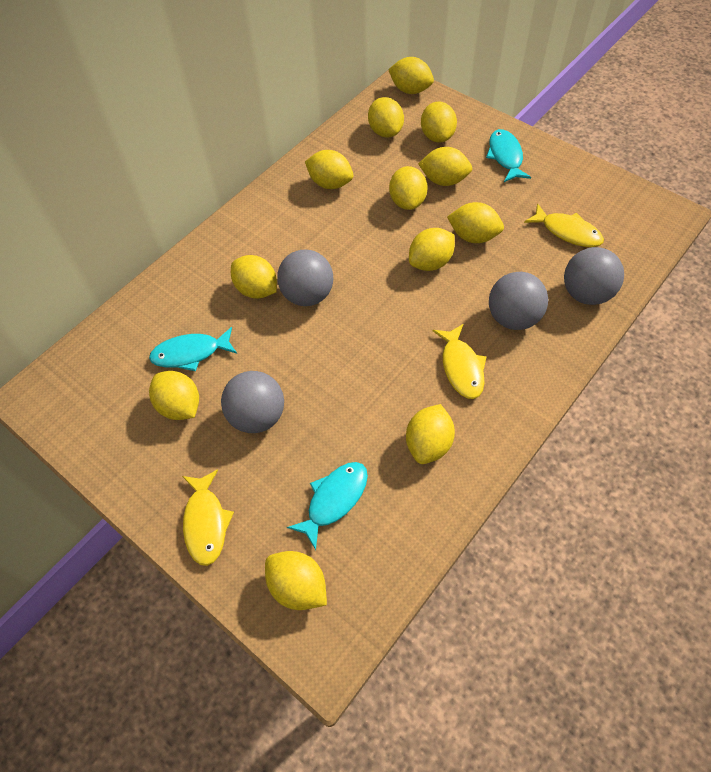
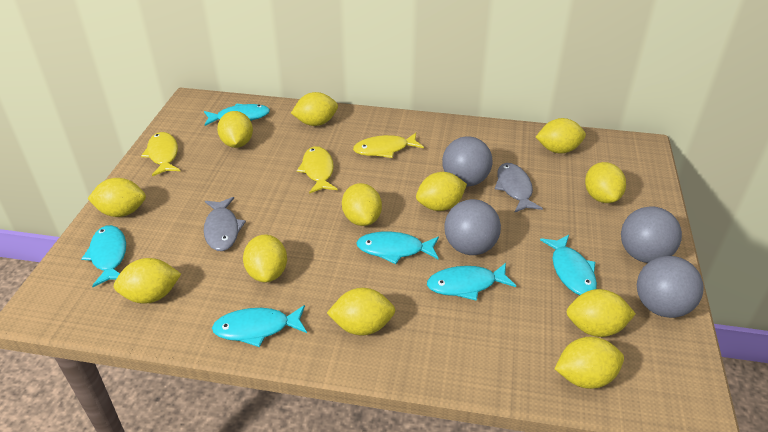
grey fish: none = 0 -> [204,197,246,251] [495,163,543,213] = 2
turquoise fish: [149,327,237,371] [287,462,368,550] [486,129,531,182] = 3 -> [81,225,126,287] [204,104,270,126] [212,305,307,347] [356,232,439,264] [427,263,516,301] [540,235,597,295] = 6

